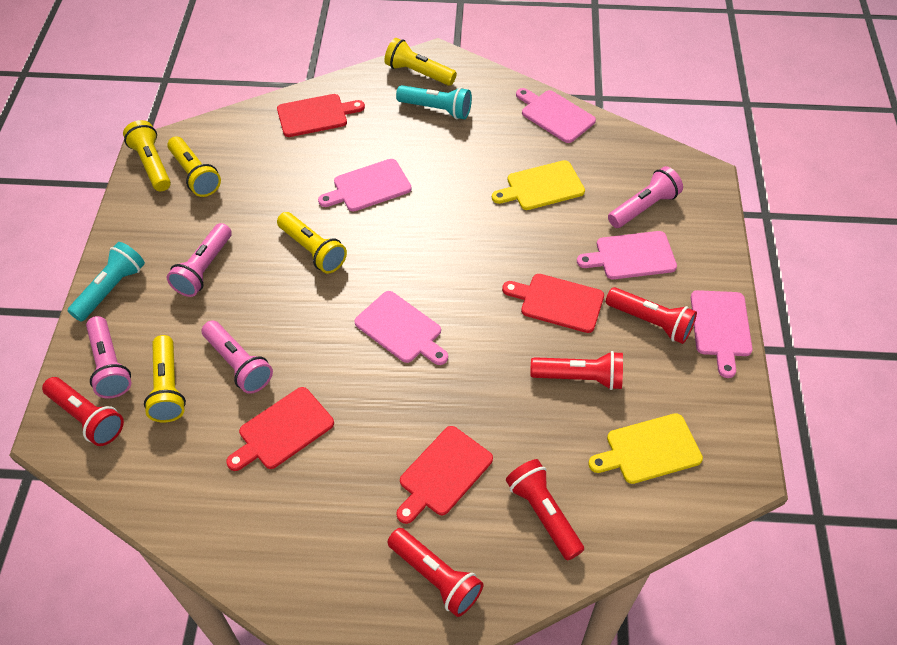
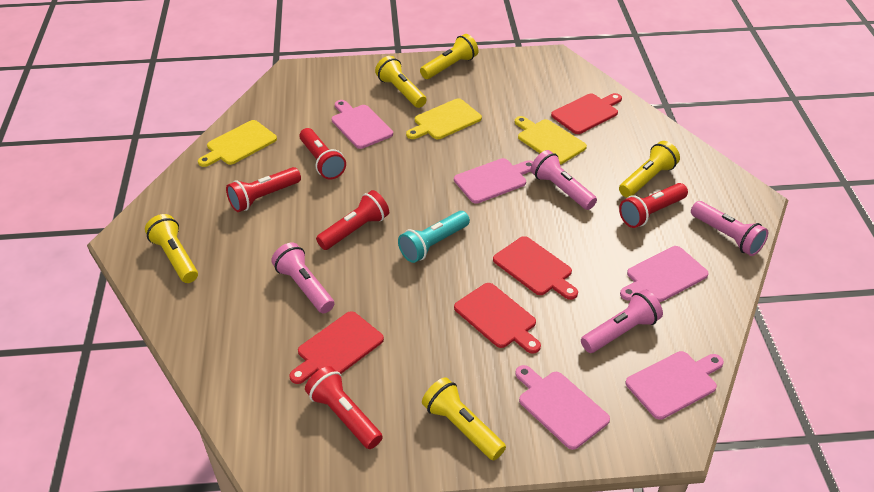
turquoise flashlight: [68,242,145,322] [396,85,472,119] = 2 -> [398,211,470,263] = 1
yellow cutting board: [492,160,585,210] [588,413,703,484] = 2 -> [198,120,277,167] [406,98,482,139] [515,116,587,165] = 3

